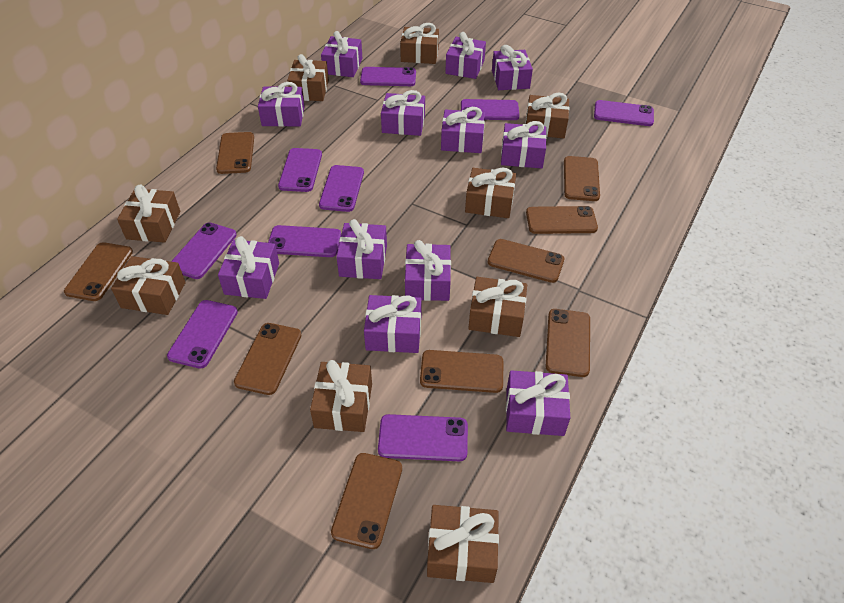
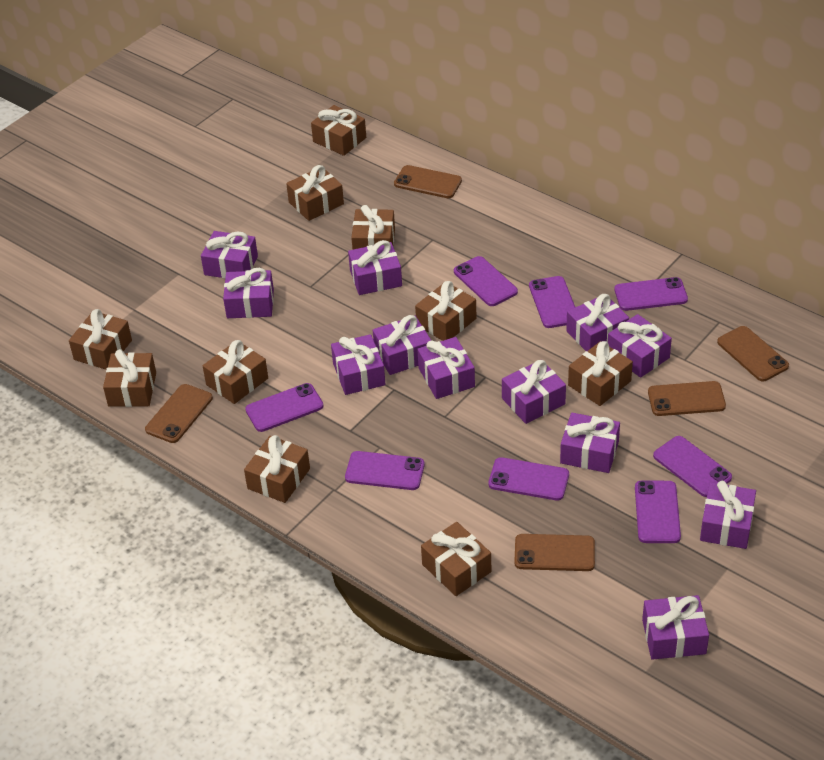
brown gift: [111,256,186,315] [117,185,180,243] [287,54,329,101] [310,360,372,432] [400,23,439,64] [427,505,499,583] [465,168,516,218] [468,277,527,337] [525,93,569,138] = 9 -> [69,309,132,369] [103,349,156,407] [203,340,268,404] [244,435,310,503] [286,165,344,221] [311,105,366,156] [351,205,395,250] [415,281,476,341] [421,522,491,596] [568,341,633,406] = 10
brown phone: [64,242,133,301] [216,132,254,174] [234,323,301,395] [331,453,402,549] [420,350,503,393] [488,239,564,283] [526,206,598,234] [545,309,590,377] [564,156,600,201] = 9 -> [145,384,213,443] [394,165,462,198] [514,534,595,571] [648,381,726,416] [717,326,789,381] = 5
purple phone: [167,300,238,369] [171,223,237,279] [268,225,341,257] [278,148,322,192] [319,165,364,212] [360,67,416,86] [378,414,468,461] [461,99,519,120] [594,100,654,126] = 9 -> [245,383,324,432] [345,451,425,490] [454,256,518,306] [488,457,569,501] [529,276,575,328] [614,277,688,311] [635,481,681,543] [653,436,732,497] = 8

